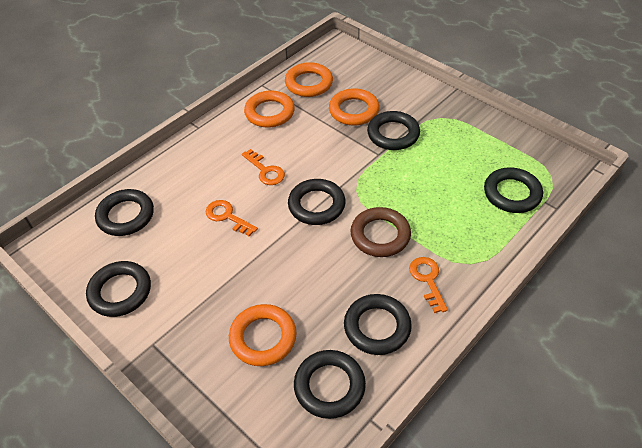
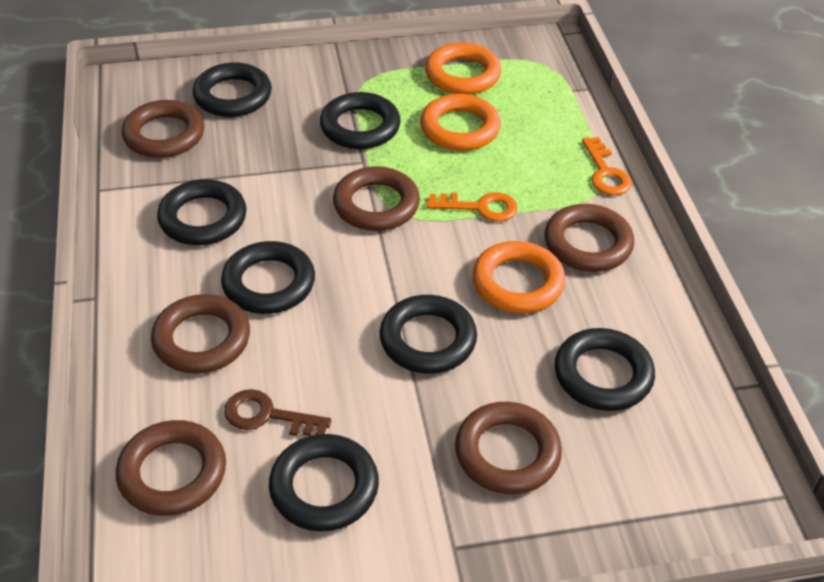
brown key: none = 0 -> [224,389,331,436] = 1
brown ring: [350,207,411,257] = 1 -> [116,420,226,516] [122,100,204,158] [151,294,250,374] [333,166,420,231] [455,402,562,494] [544,204,634,272] = 6
orange key: [206,200,258,236] [242,149,285,185] [409,257,448,313] = 3 -> [427,192,518,222] [582,137,632,195] = 2
orange ring: [229,304,297,366] [244,90,295,128] [285,62,333,97] [329,88,379,125] = 4 -> [420,94,501,151] [425,42,501,95] [472,241,565,313] = 3

